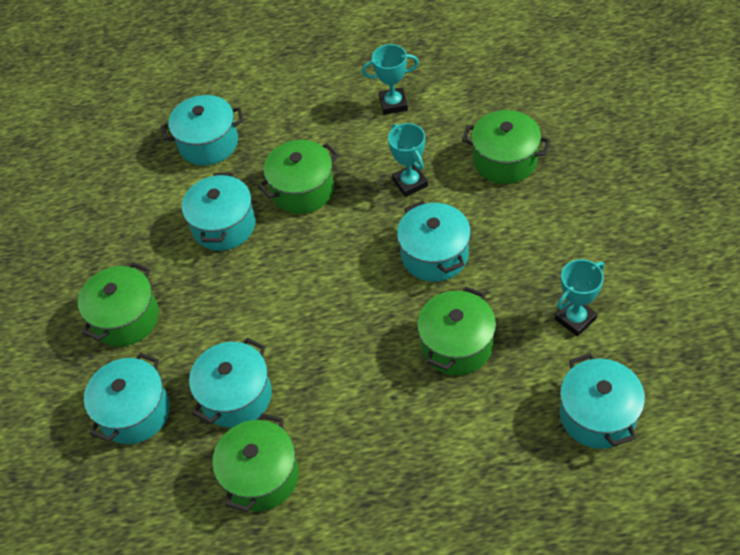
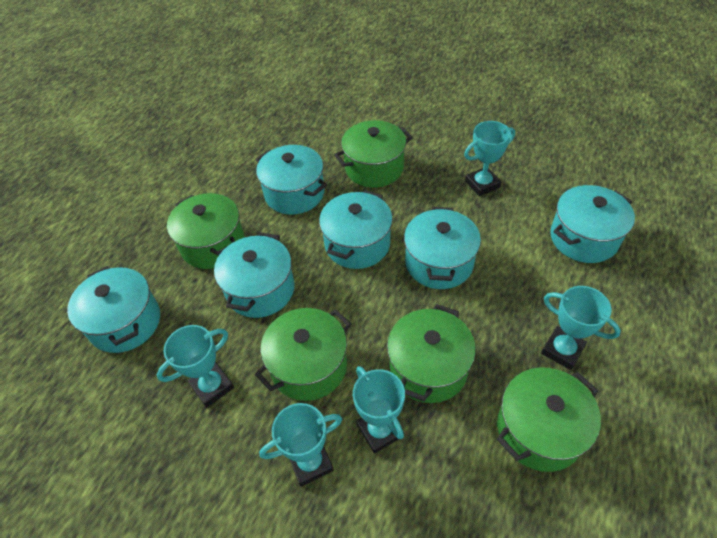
turquoise trophy: [362,44,419,115] [388,123,428,197] [555,259,604,337] = 3 -> [157,325,234,408] [259,403,342,487] [353,366,405,454] [464,121,515,196] [541,286,621,370] = 5

